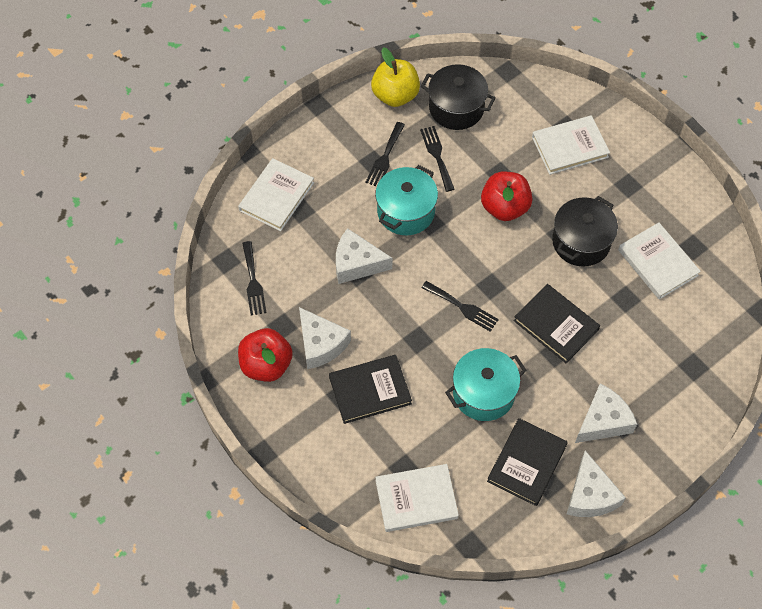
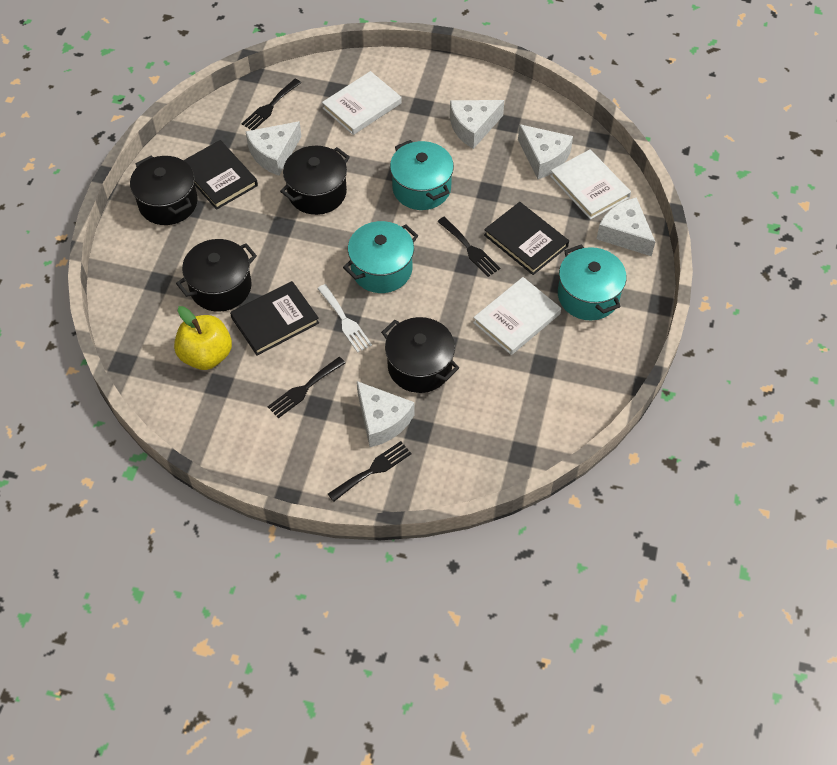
black pot: [421,64,496,130] [552,196,618,267] = 2 -> [130,156,198,225] [176,239,257,312] [280,146,350,215] [381,317,459,393] = 4
red apple: [238,328,293,382] [481,172,533,221] = 2 -> none = 0
turquoise pot: [375,165,438,235] [445,348,527,421] = 2 -> [343,221,418,293] [390,140,454,210] [558,245,627,321] = 3
white book: [238,158,314,231] [375,464,459,532] [532,115,610,175] [618,223,701,299] = 4 -> [322,71,401,135] [473,277,561,355] [550,149,631,220] = 3
white cheese: [299,307,351,369] [336,228,392,284] [567,450,626,517] [575,384,637,443] = 4 -> [245,121,302,176] [357,381,414,447] [450,100,504,149] [518,124,573,179] [597,197,655,256] = 5
white fork: none = 0 -> [317,284,372,353] = 1

